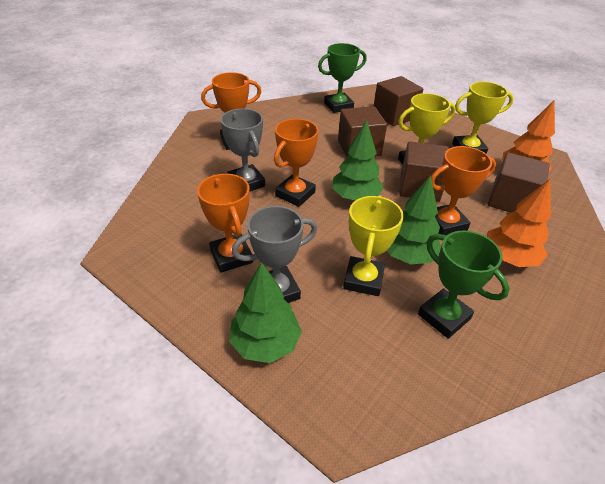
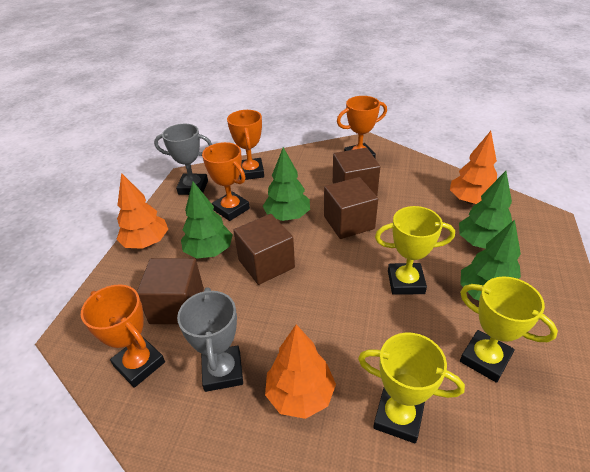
green tree: [229,262,302,363] [332,120,384,201] [387,175,441,264] = 3 -> [181,181,233,259] [263,147,310,221] [459,171,512,249] [460,220,521,300] = 4
green trophy: [318,43,366,113] [418,230,510,339] = 2 -> none = 0
orange tree: [487,179,551,267] [502,101,555,171] = 2 -> [116,173,168,249] [265,324,336,419] [450,131,497,204] = 3

